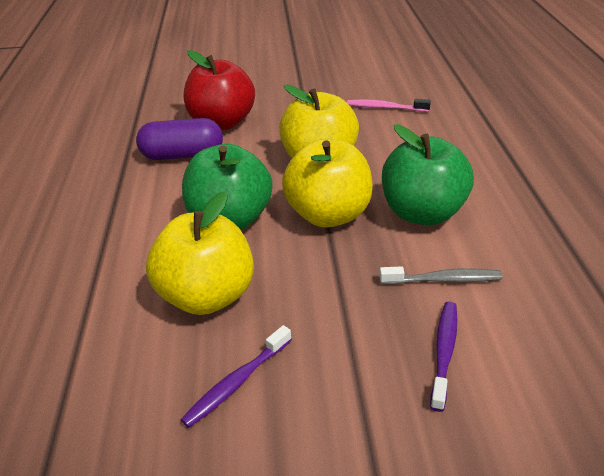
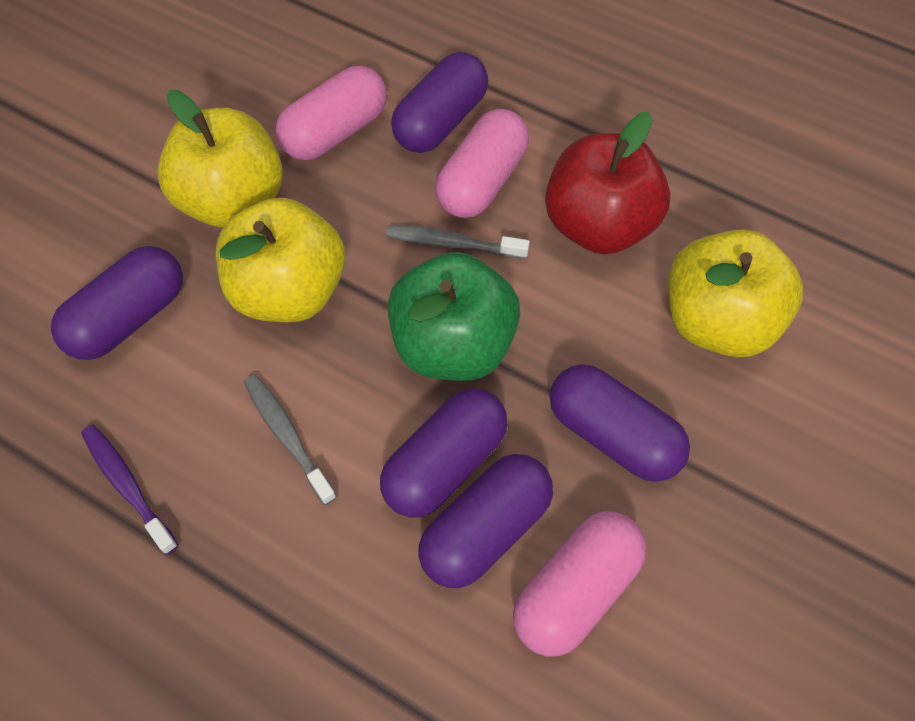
green apple: [182,144,272,230] [382,124,474,225] = 2 -> [388,252,520,381] = 1
grey toothbrush: [379,266,503,285] = 1 -> [244,375,337,505] [386,225,530,259] = 2
pink capsule: none = 0 -> [276,66,387,160] [435,109,529,218] [513,512,647,657] = 3
pink toothbrush: [347,99,431,112] = 1 -> none = 0
purple capsule: [136,118,223,160] = 1 -> [51,246,183,360] [380,388,508,517] [391,52,488,153] [418,454,553,588] [550,364,690,482] = 5
purple toothbrush: [181,325,292,428] [430,302,457,412] = 2 -> [81,425,178,555] = 1

